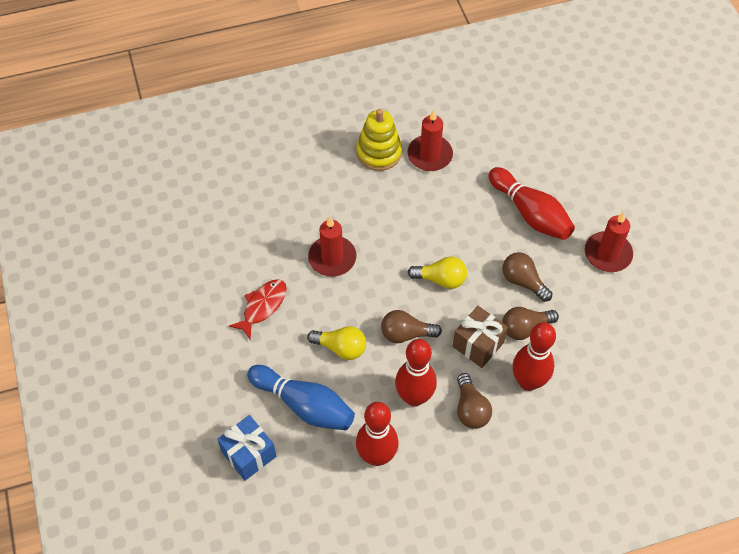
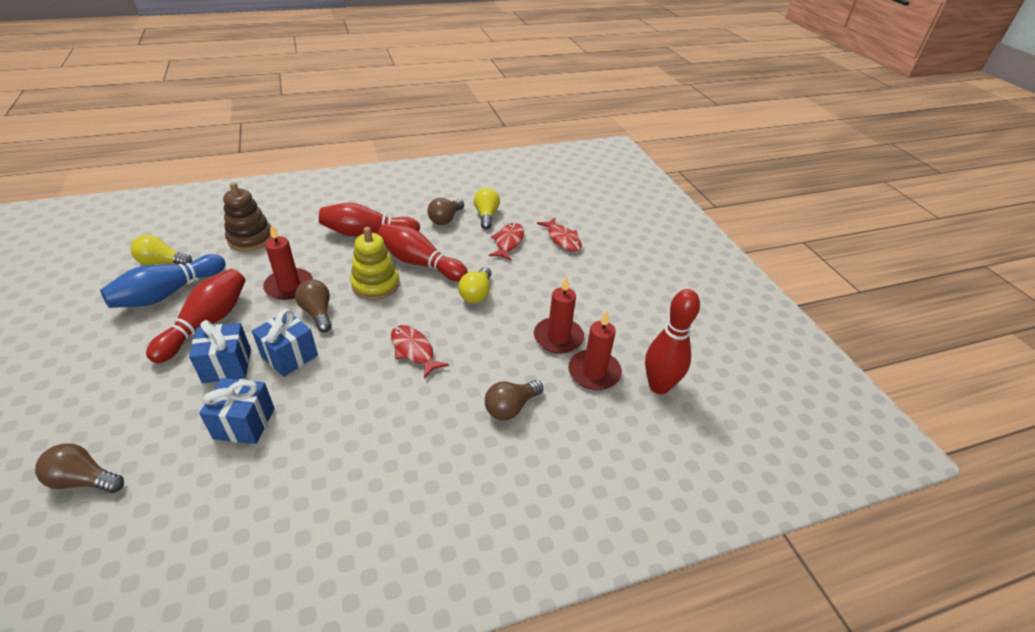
blue gift: [217,415,276,481] = 1 -> [189,320,251,383] [199,378,275,444] [252,309,318,377] = 3
brown gift: [453,306,508,368] = 1 -> none = 0
brown stacking toy: none = 0 -> [223,182,272,252] = 1
red fish: [229,279,287,339] = 1 -> [391,325,449,379] [489,223,524,261] [537,218,582,252] = 3
yellow light bulb: [307,326,366,360] [408,257,467,289] = 2 -> [130,235,192,265] [458,267,492,303] [474,188,500,229] = 3

